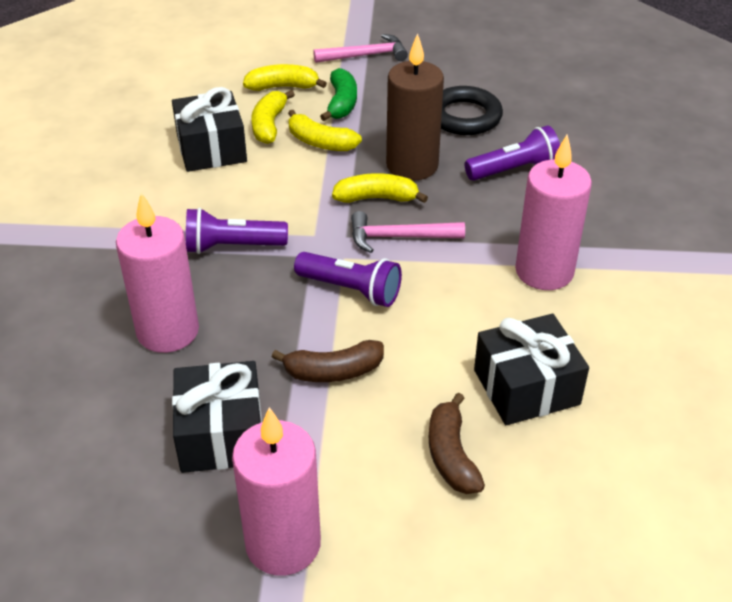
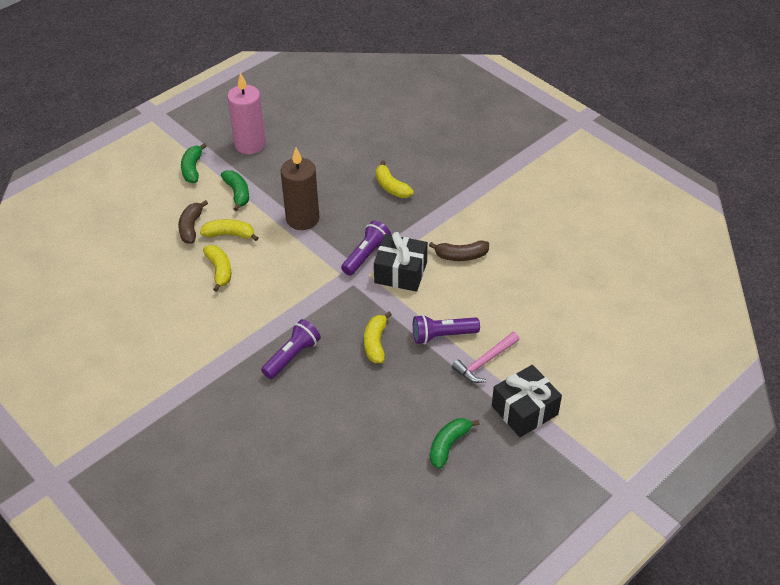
black gift: [172,87,247,172] [172,361,262,473] [474,314,589,425] = 3 -> [374,232,428,292] [492,365,562,437] = 2
black ring: [441,86,503,135] = 1 -> none = 0
green banana: [320,68,357,121] = 1 -> [181,143,207,183] [221,170,249,211] [430,418,480,469] = 3
pink candle: [116,192,199,353] [232,407,321,576] [515,135,592,290] = 3 -> [227,72,266,154] = 1
pink hammer: [313,34,408,63] [351,211,465,253] = 2 -> [452,332,520,383] = 1

